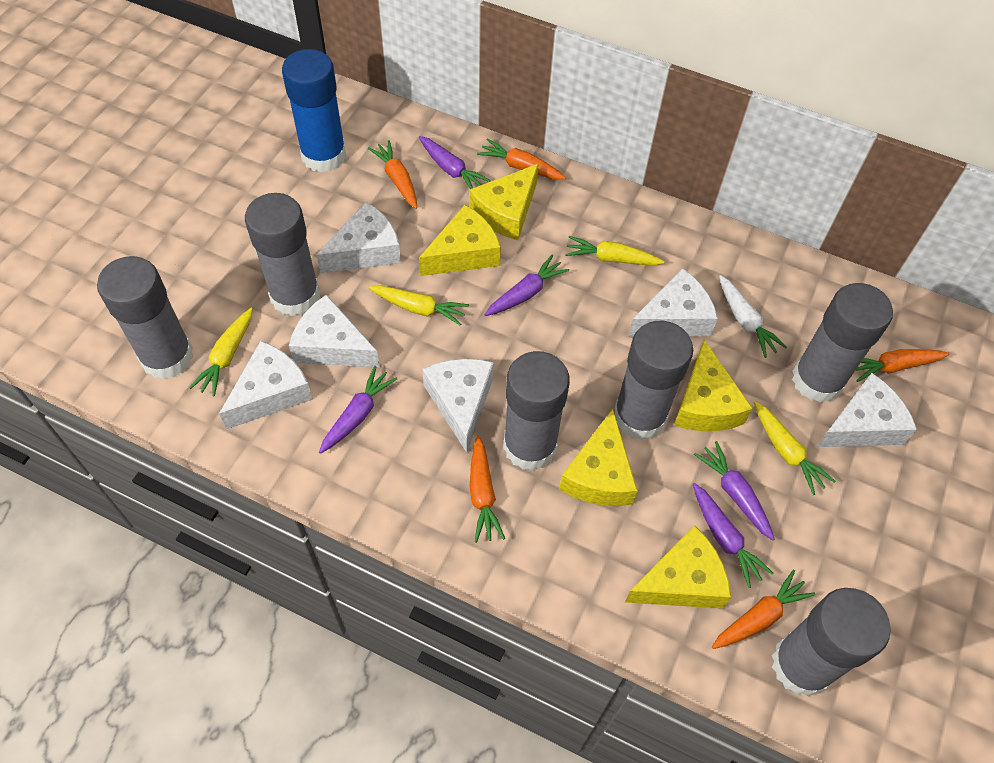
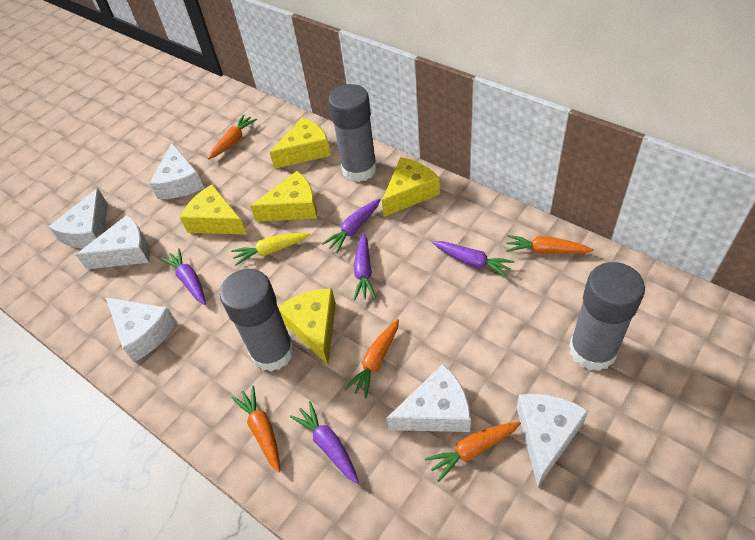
blue glue stick: [282,49,346,173] = 1 -> none = 0
grey glue stick: [97,256,194,379] [245,193,320,316] [503,351,570,470] [614,321,693,440] [772,588,891,697] [792,283,893,403] = 6 -> [220,269,294,372] [328,84,377,182] [569,262,645,371] = 3
white carrot: [719,275,787,358] = 1 -> none = 0
yellow carrot: [189,308,253,397] [369,285,469,326] [565,236,665,266] [754,401,836,495] = 4 -> [231,233,311,266] = 1

